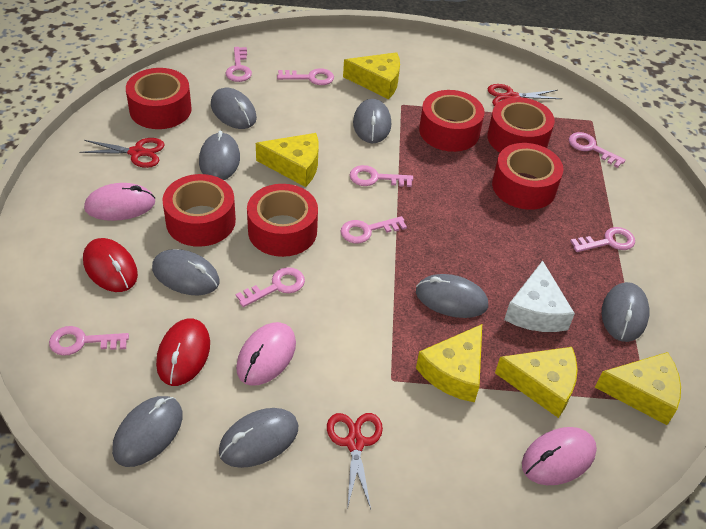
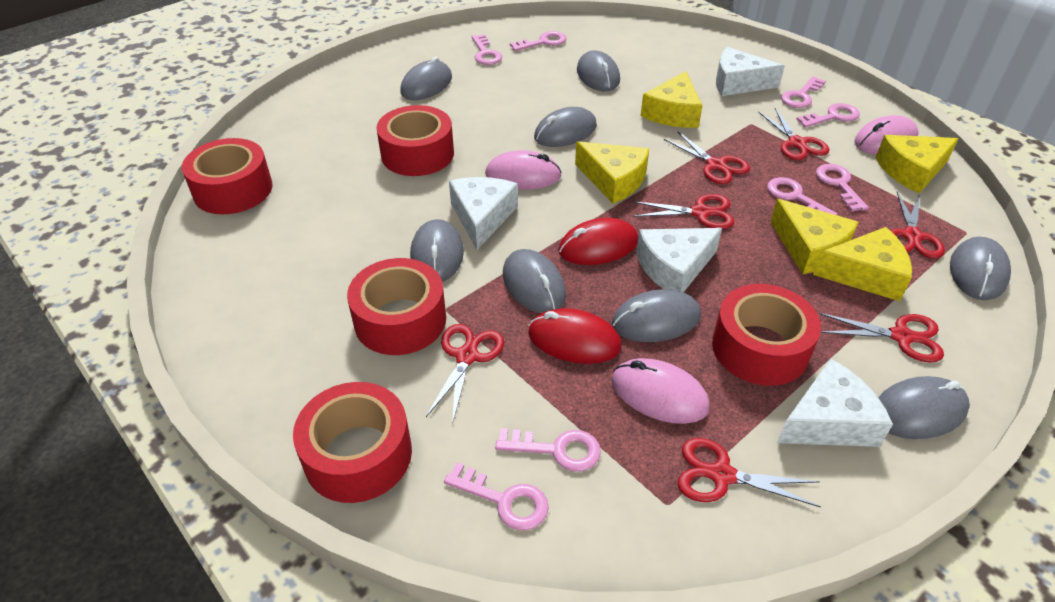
red scissors: [79,138,165,168] [327,413,383,509] [488,84,562,106] = 3 -> [426,324,504,425] [632,194,734,229] [664,131,750,184] [678,438,821,508] [758,108,829,160] [819,313,944,363] [890,192,945,259] = 7
red tape: [126,68,192,129] [162,174,236,247] [247,184,318,257] [419,90,485,152] [487,97,555,153] [492,143,563,210] = 6 -> [182,138,273,214] [293,382,412,503] [347,258,446,355] [376,105,454,176] [712,284,821,386] = 5
white cheese: [504,260,575,332] = 1 -> [449,177,518,250] [636,228,722,293] [716,47,785,96] [777,358,893,447] = 4

